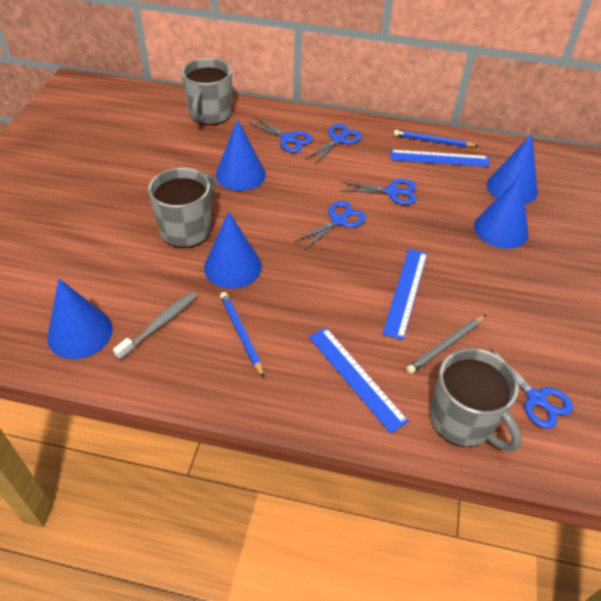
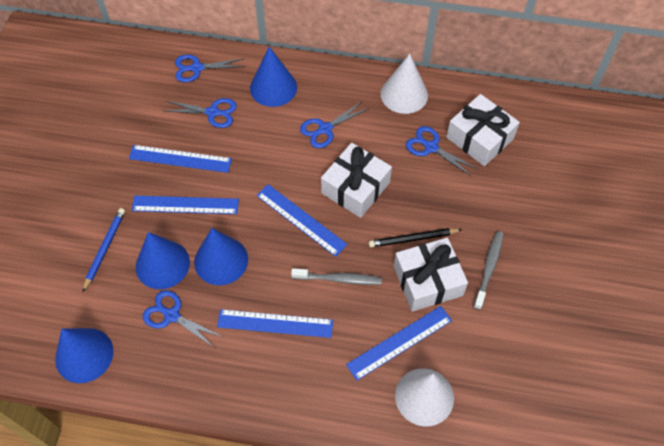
black pencil: none = 0 -> [368,228,462,247] = 1
blue cone: [47,279,113,359] [204,212,262,289] [216,119,266,191] [474,175,528,249] [487,134,538,204] = 5 -> [55,328,113,383] [136,232,190,289] [194,228,248,285] [250,47,297,107] = 4
blue pencil: [220,292,264,378] [394,130,478,147] = 2 -> [83,208,125,292] = 1
blue ruler: [309,328,409,433] [383,249,427,340] [391,150,490,167] = 3 -> [129,145,232,173] [132,196,239,214] [217,309,333,338] [256,184,348,257] [346,306,452,381] = 5
grey mug: [148,168,216,248] [182,58,232,125] [430,348,522,452] = 3 -> none = 0
grey pencil: [406,315,486,374] = 1 -> none = 0
grey toothbrush: [113,292,197,360] = 1 -> [291,268,382,285] [474,231,503,310] = 2
white cone: none = 0 -> [381,54,428,114] [395,368,454,427] = 2
white gift: none = 0 -> [321,143,392,218] [394,238,468,312] [446,94,520,166] = 3

